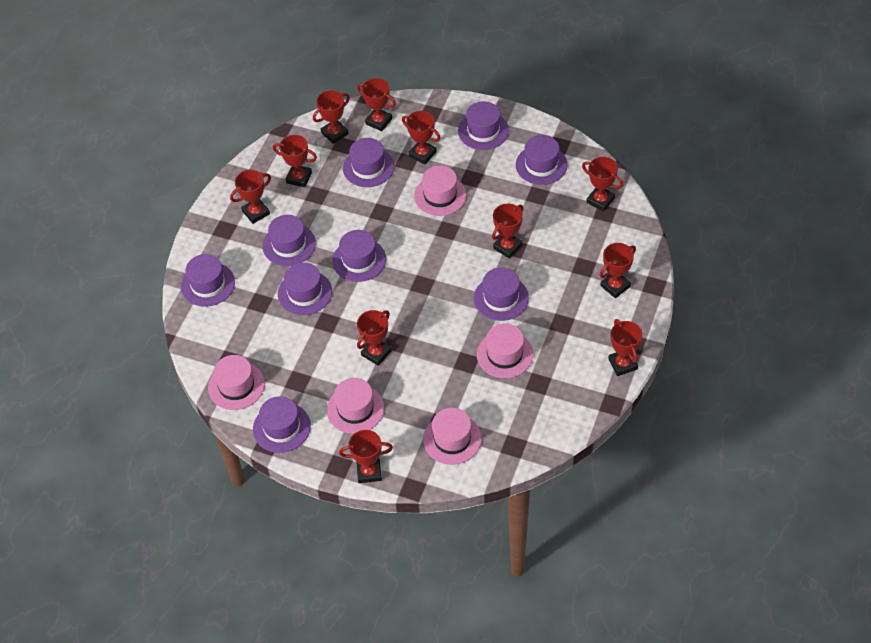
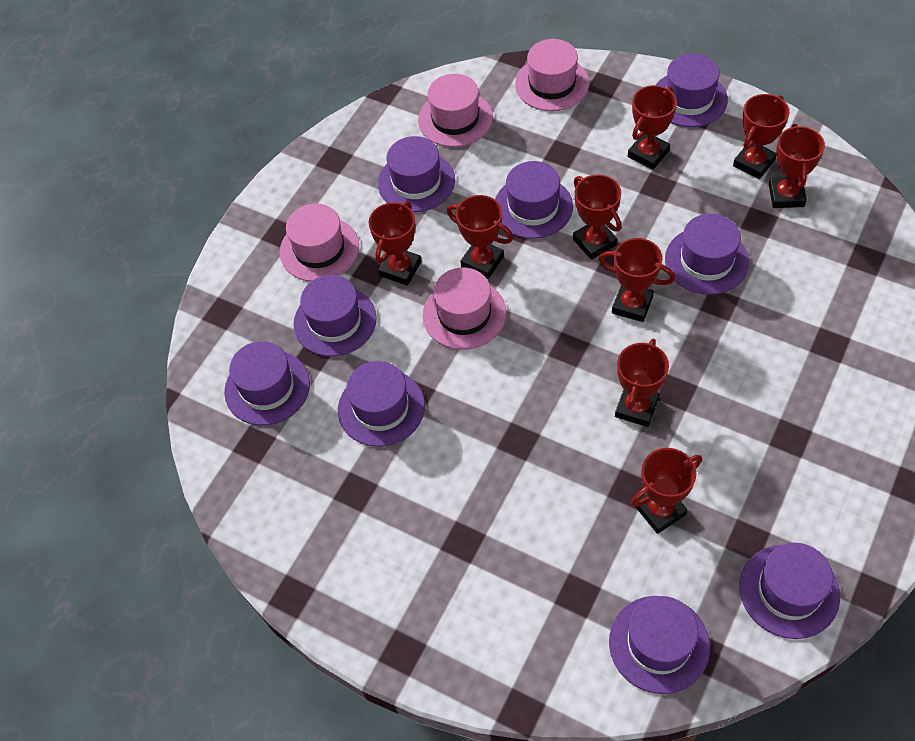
pink hat: [208,355,265,410] [327,378,384,434] [414,165,467,216] [423,408,482,465] [477,324,533,378] = 5 -> [280,203,359,282] [418,74,493,147] [423,268,506,350] [515,39,589,111] = 4
red trophy: [230,170,271,224] [273,135,317,187] [313,90,350,144] [339,430,393,483] [357,78,396,131] [357,310,392,366] [402,111,440,164] [492,203,523,259] [582,157,623,211] [600,243,636,298] [608,319,642,376] = 11 -> [369,201,421,286] [447,195,513,279] [573,175,621,260] [599,238,675,322] [615,339,669,427] [628,85,677,170] [631,448,702,534] [733,94,790,179] [769,124,825,208] = 9

